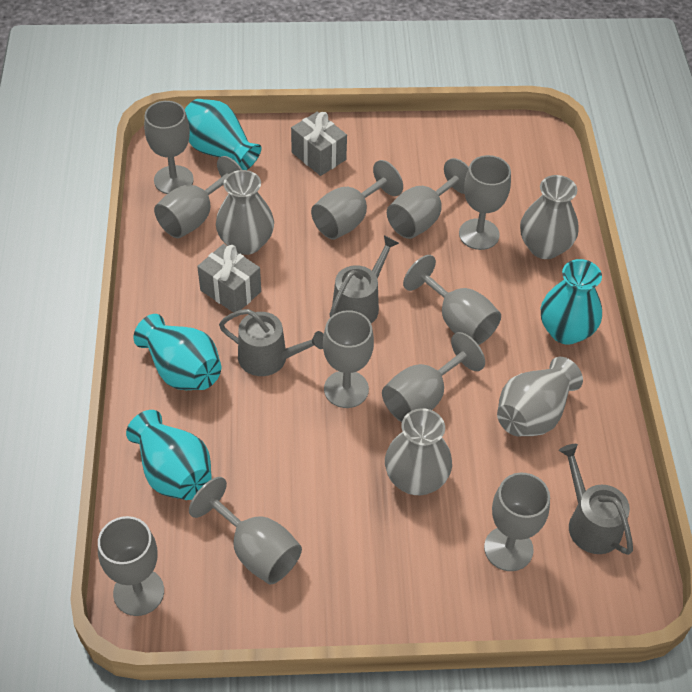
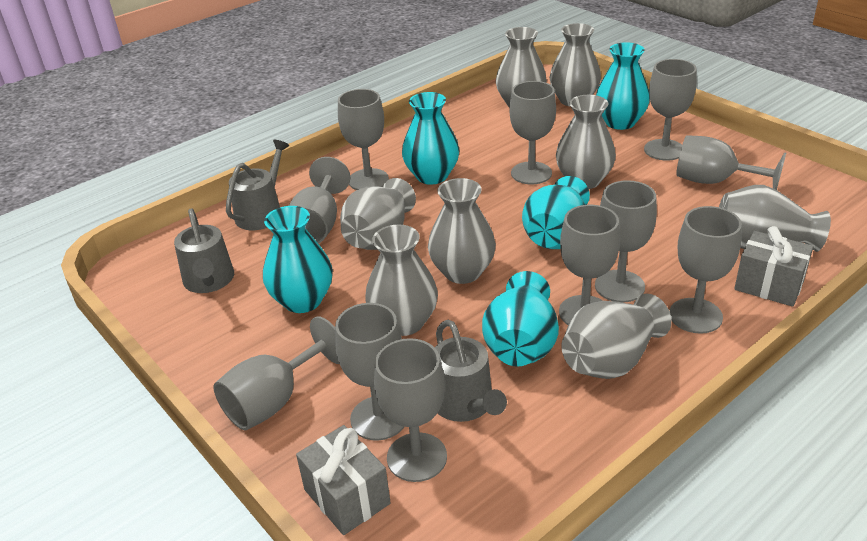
grey vase: [216,170,274,255] [385,408,452,495] [497,357,583,436] [520,175,578,259] = 4 -> [340,178,416,250] [365,225,438,336] [428,178,496,284] [496,27,547,108] [549,23,601,107] [556,95,616,189] [561,294,671,379] [719,185,831,252] = 8
turquoise vase: [126,410,212,500] [134,314,221,390] [185,99,262,170] [541,259,602,345] = 4 -> [263,206,333,313] [402,92,460,185] [482,271,559,367] [522,176,590,249] [596,42,650,130] = 5

